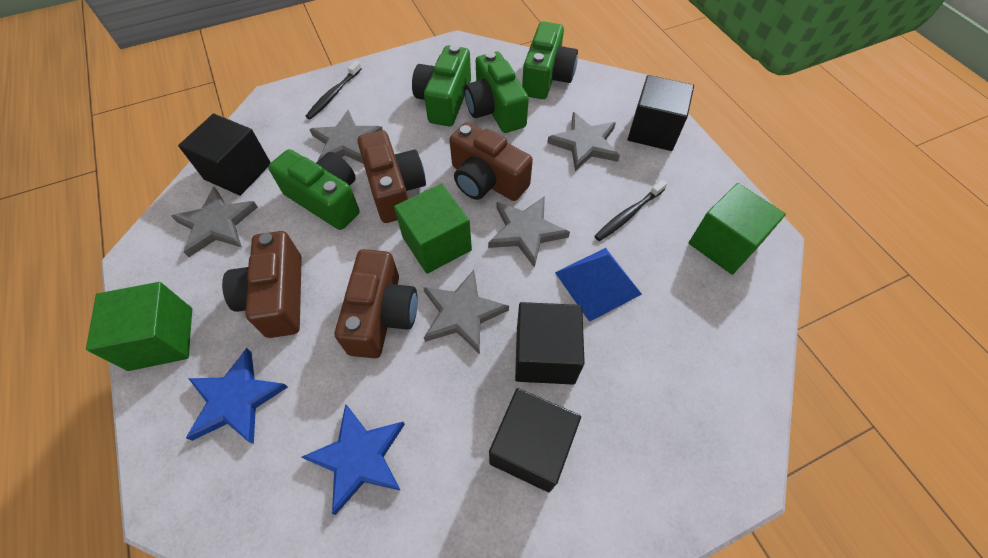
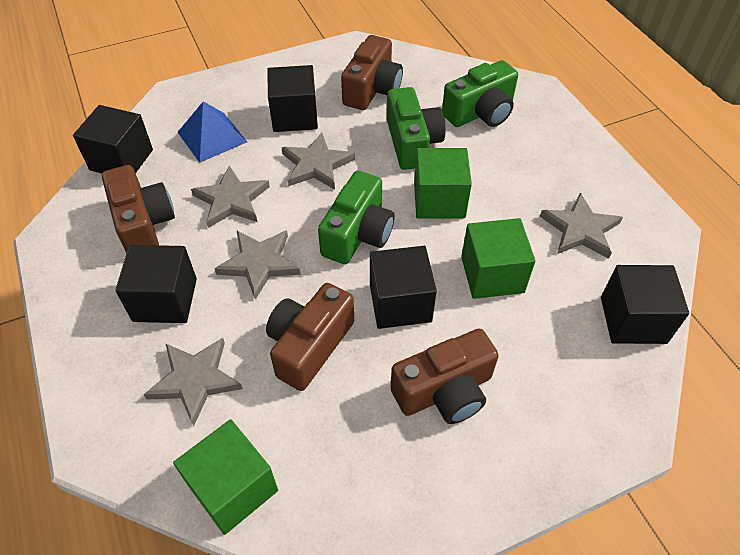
black cube: [178,113,271,196] [489,388,581,492] [515,302,585,385] [628,75,694,151] = 4 -> [73,105,153,173] [115,245,197,323] [267,65,318,132] [370,246,437,329] [601,265,689,344] = 5
black toothbrush: [305,61,362,119] [595,180,667,241] = 2 -> none = 0
blue star: [186,348,288,444] [302,404,405,515] = 2 -> none = 0
green camera: [268,149,360,230] [412,45,471,126] [464,51,529,133] [522,21,578,99] = 4 -> [318,171,394,264] [387,87,446,170] [442,60,518,127] = 3

